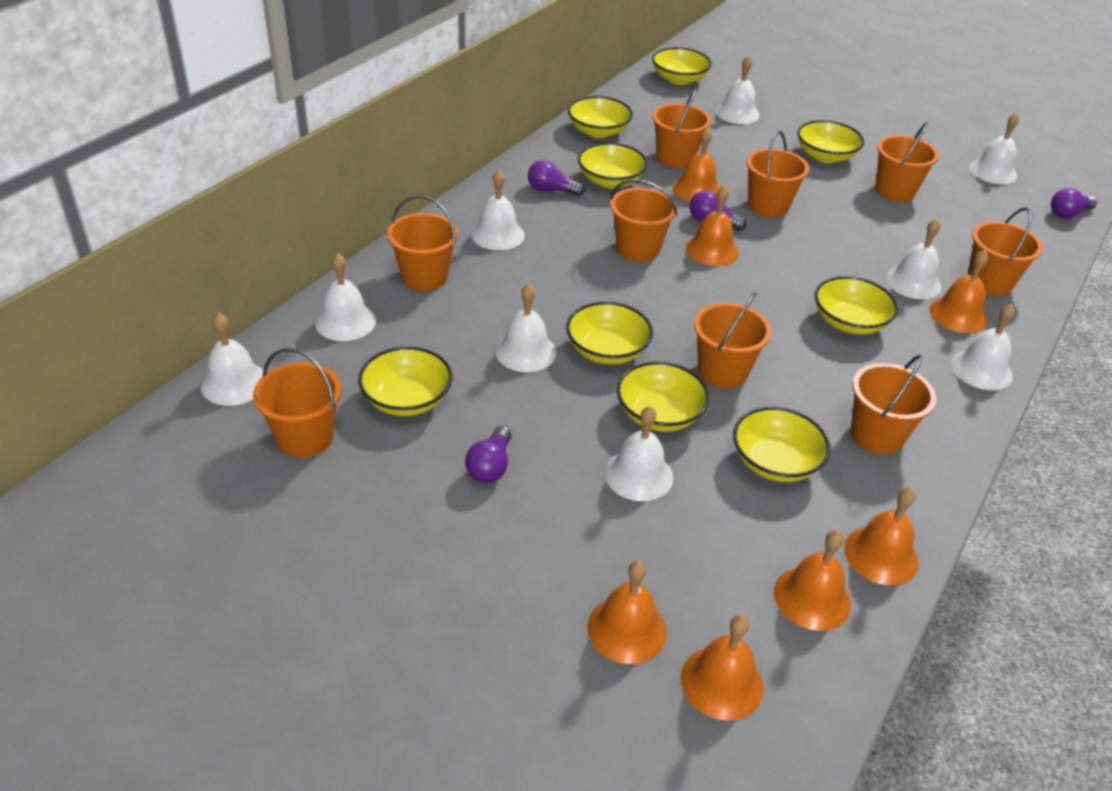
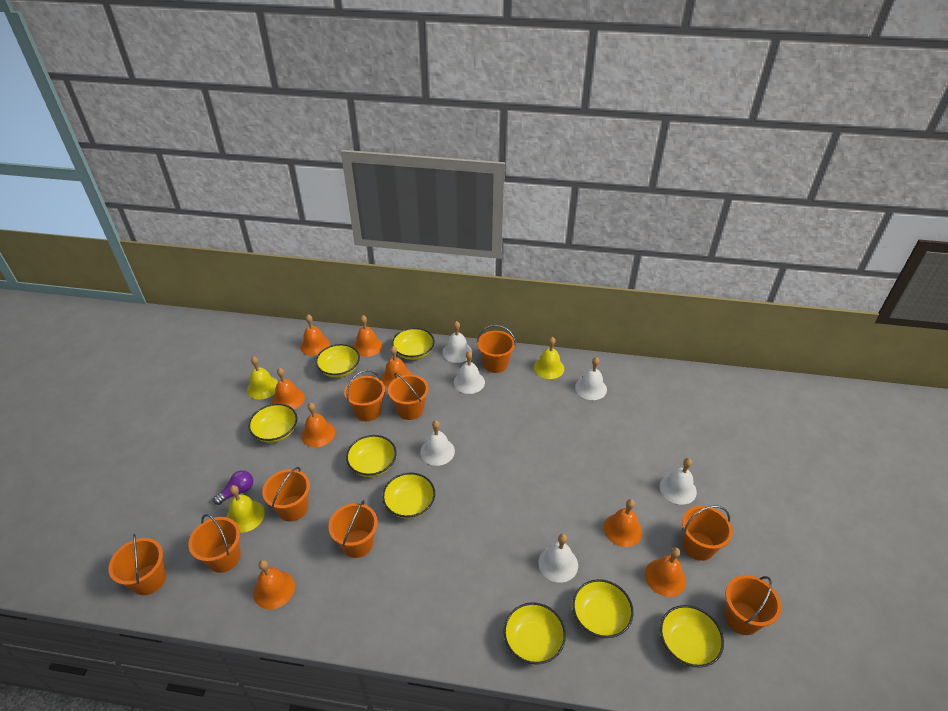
orange bell: [588,560,667,664] [673,128,720,201] [681,615,763,721] [686,185,739,266] [774,530,851,631] [844,487,919,585] [929,250,989,333] = 7 -> [253,560,295,610] [272,368,305,409] [300,314,330,356] [301,402,335,447] [353,315,383,357] [381,346,412,387] [604,499,642,547] [645,547,686,597] = 8
purple light bulb: [465,426,512,483] [528,160,585,196] [689,190,747,231] [1051,188,1097,218] = 4 -> [213,470,253,505] = 1
white bell: [201,313,263,406] [315,253,376,341] [471,170,525,250] [495,284,556,372] [605,406,673,501] [716,55,760,124] [886,218,942,299] [951,304,1015,390] [969,112,1019,184] = 9 -> [420,420,455,466] [442,321,472,363] [454,351,485,394] [538,534,578,583] [575,357,607,400] [660,458,697,505] = 6
yellow bell: none = 0 -> [227,485,265,533] [247,356,278,399] [534,337,564,379] = 3
yellow bowl: [358,347,453,416] [566,302,653,364] [568,96,633,138] [578,143,648,189] [617,362,709,432] [652,47,712,85] [733,407,831,482] [797,120,864,163] [815,276,898,334] = 9 -> [248,404,297,443] [316,344,360,378] [346,435,397,477] [382,472,435,519] [392,328,434,360] [503,602,566,665] [572,579,634,638] [660,605,724,668] = 8

